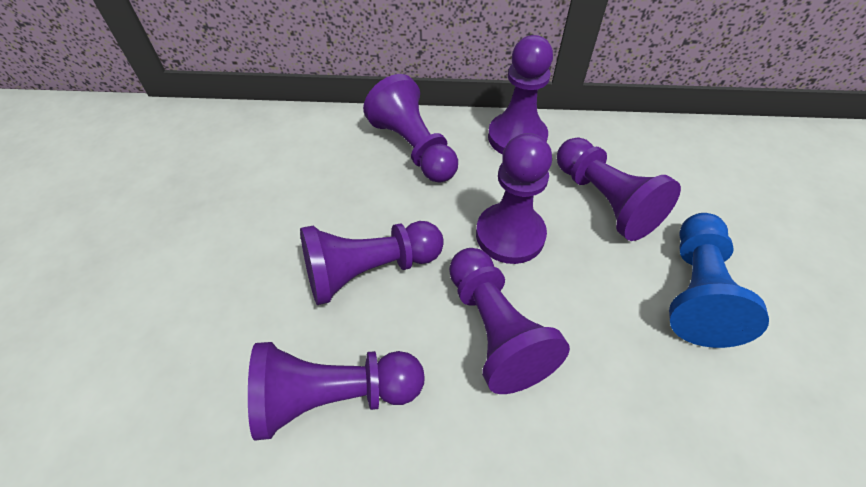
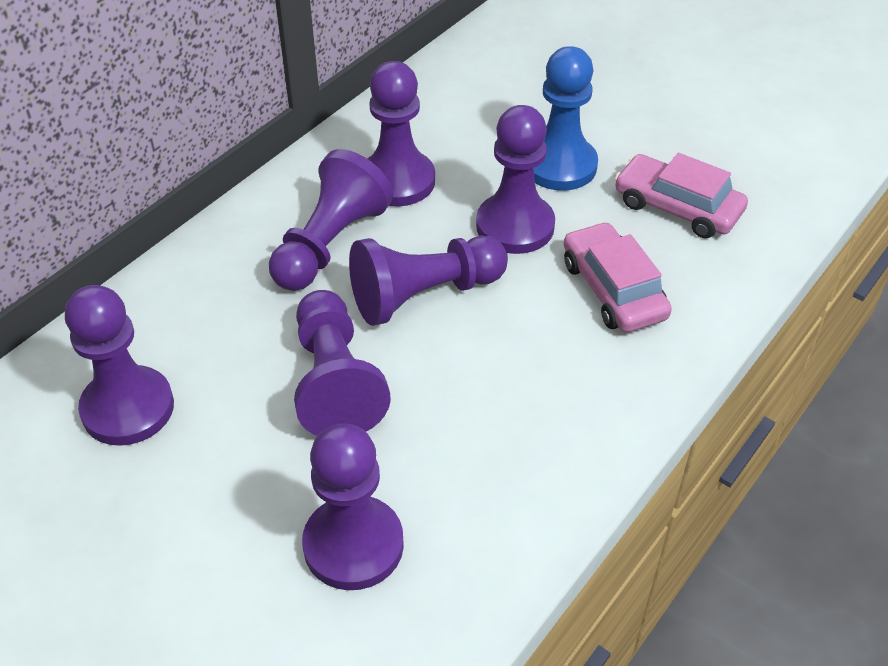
pink car: none = 0 -> [564,222,672,332] [615,153,748,238] = 2

